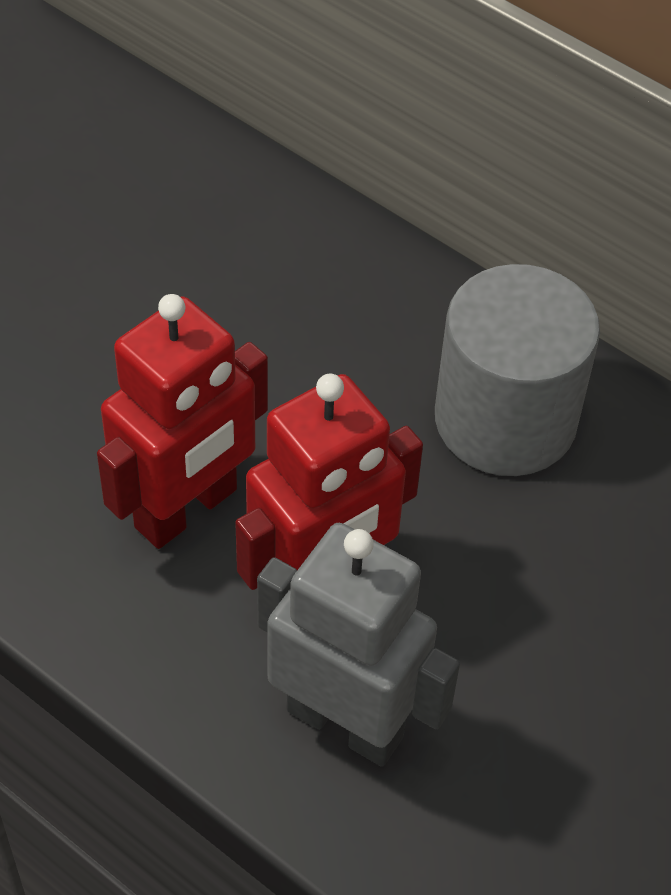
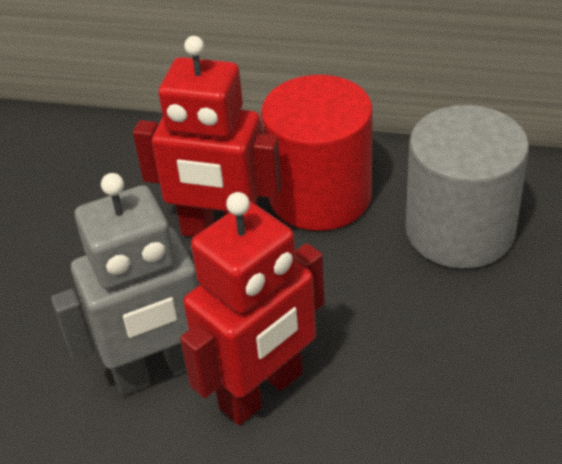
red cylinder: none = 0 -> [261,75,373,231] = 1

